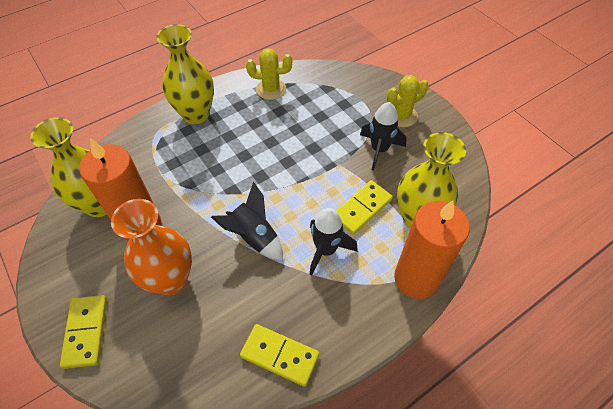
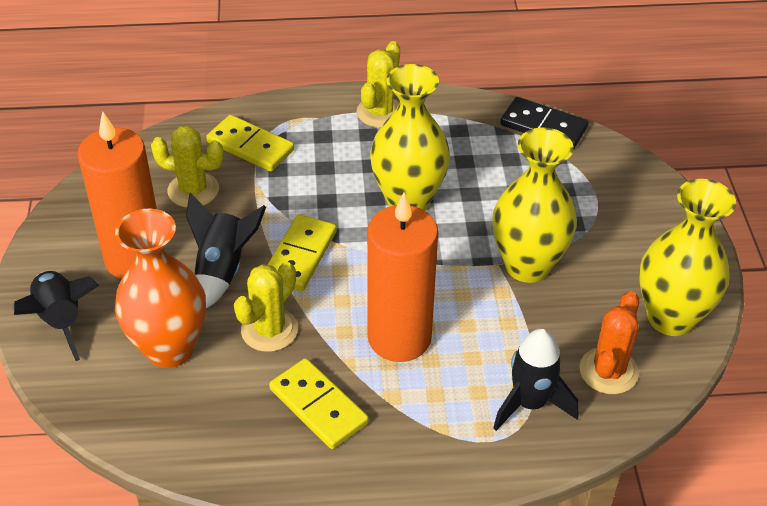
black domino: none = 0 -> [501,97,588,148] = 1
orange cactus: none = 0 -> [579,291,639,394] = 1
yellow cactus: [246,48,292,100] [387,75,428,127] = 2 -> [151,126,224,208] [234,262,298,352] [357,41,400,128] = 3

